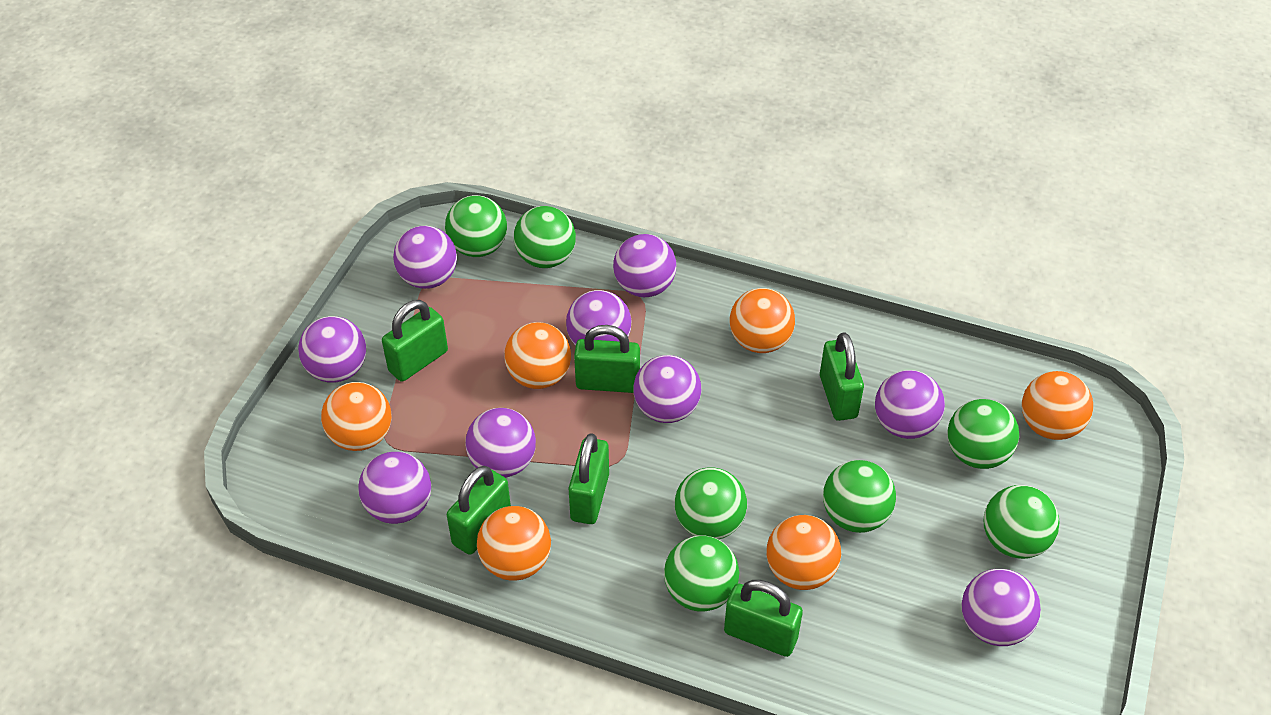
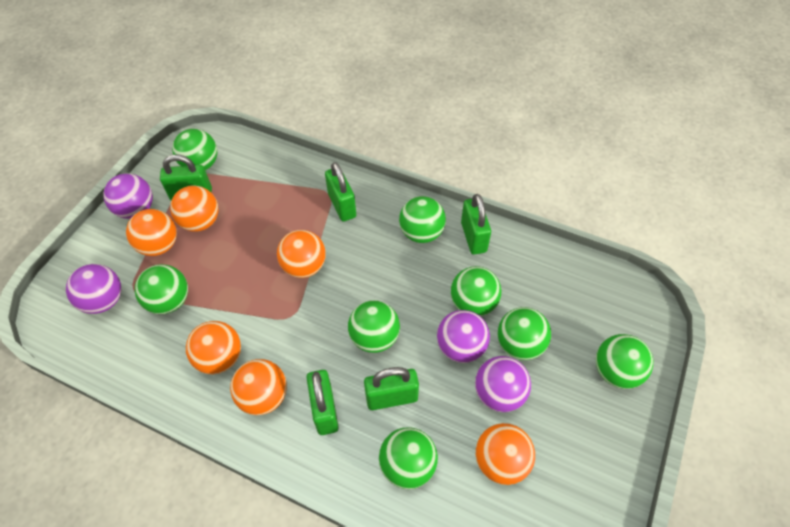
green ball: [445,195,507,257] [514,206,576,268] [664,535,739,612] [675,467,747,539] [823,460,896,533] [947,399,1019,469] [984,485,1060,559] = 7 -> [135,264,188,314] [172,129,217,170] [348,300,400,353] [379,427,438,489] [399,196,446,243] [451,266,501,316] [498,307,551,360] [596,334,653,389] = 8
green padlock: [382,300,448,382] [447,466,511,555] [568,433,609,524] [574,325,640,393] [724,580,803,657] [820,332,864,421] = 6 -> [160,154,212,200] [307,370,339,435] [325,162,356,222] [364,367,419,410] [461,194,491,255] = 5
purple ball: [298,316,366,383] [358,452,431,524] [393,226,457,289] [465,408,536,478] [566,290,632,346] [613,234,676,297] [633,355,701,423] [875,370,945,439] [962,569,1041,646] = 9 -> [66,264,121,314] [103,173,153,219] [437,310,490,363] [475,356,531,412] = 4

